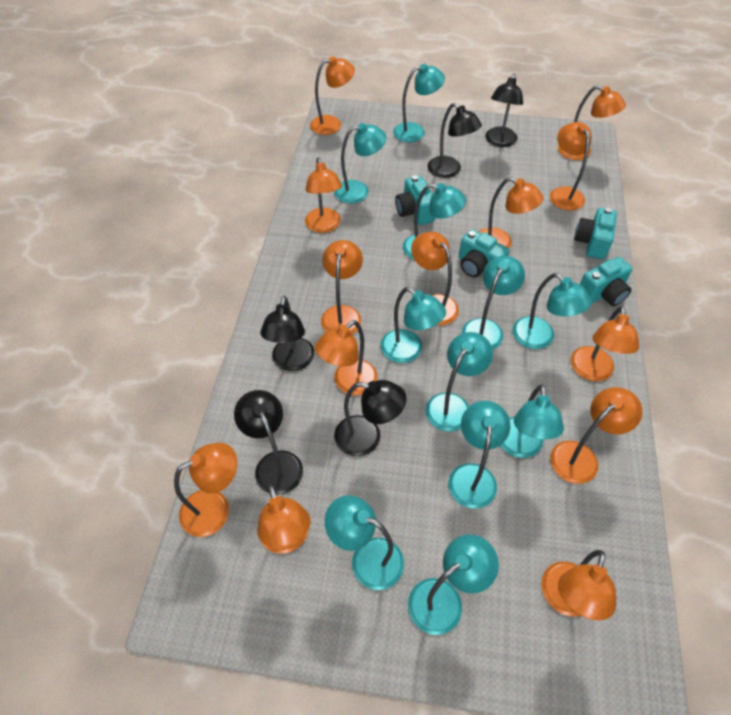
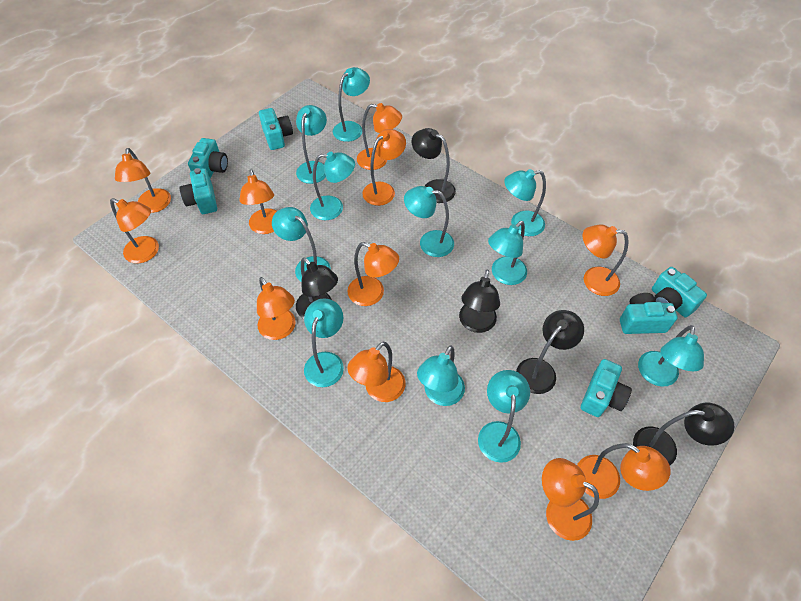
orange lamp: [174,443,237,537] [257,484,311,554] [305,157,342,233] [310,56,355,135] [315,320,378,396] [321,240,363,334] [411,232,459,325] [478,177,544,248] [541,550,616,620] [550,122,591,211] [550,387,642,484] [558,85,626,160] [571,306,639,381] = 13 -> [110,198,159,263] [115,148,171,213] [240,169,277,234] [257,277,296,340] [347,242,399,306] [347,341,406,402] [357,103,402,170] [362,129,406,206] [542,458,599,541] [577,443,671,499] [582,224,628,296] = 11
turquoise camera: [395,175,435,225] [459,229,510,278] [574,207,617,260] [580,257,632,306] = 4 -> [180,168,217,214] [188,138,228,178] [259,108,293,150] [581,359,632,417] [620,293,678,334] [652,267,707,317] = 6

